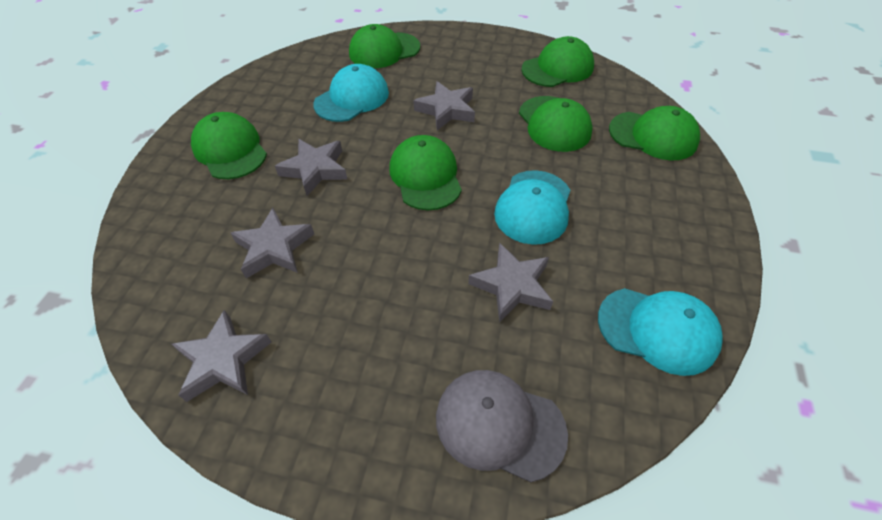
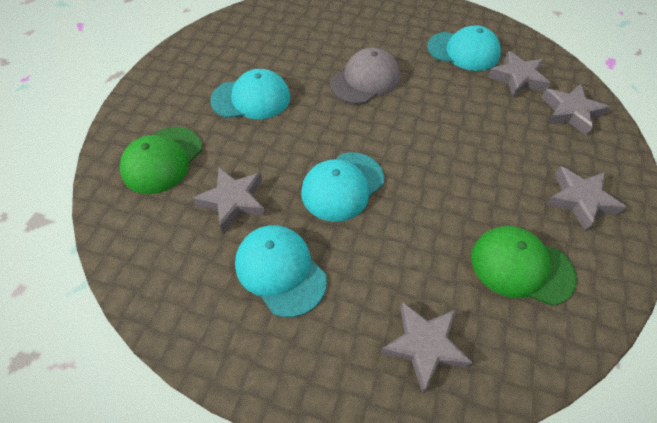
green cap: [191,112,267,179] [349,24,420,68] [389,135,462,210] [519,96,593,152] [521,36,594,87] [609,106,700,160] = 6 -> [120,127,202,194] [471,226,577,306] = 2
turquoise cap: [313,64,389,122] [494,170,570,245] [598,288,723,376] = 3 -> [210,69,290,119] [235,225,327,317] [301,152,384,222] [427,25,501,71] = 4

